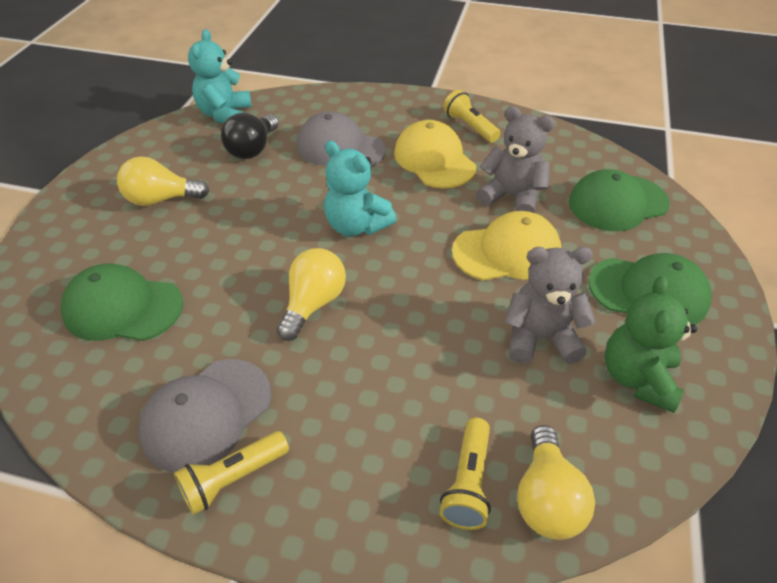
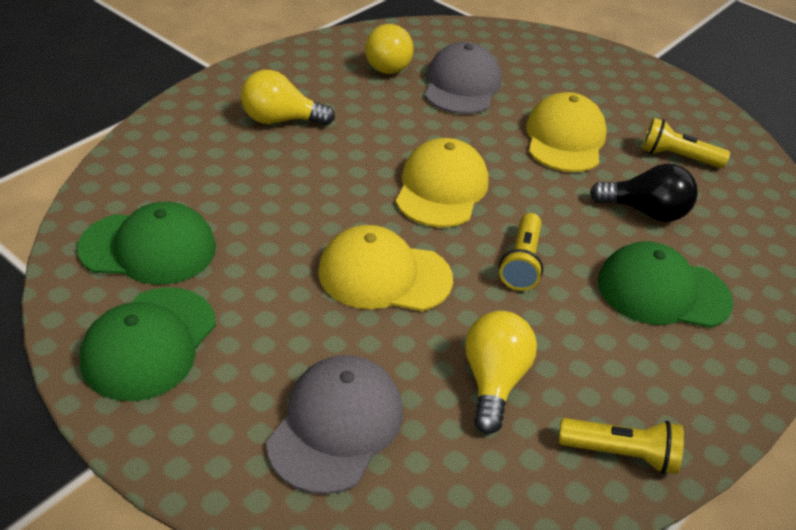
green teddy bear: [605,276,698,413] = 1 -> none = 0
grey teddy bear: [476,106,555,213] [505,247,596,364] = 2 -> none = 0
turquoise teddy bear: [188,29,252,124] [324,141,397,236] = 2 -> none = 0
yellow cap: [394,120,476,188] [452,211,561,281] = 2 -> [318,225,453,311] [396,138,489,227] [526,92,607,172] = 3

